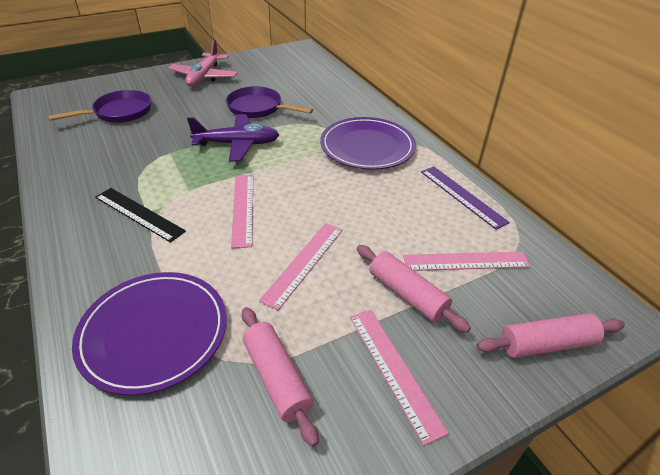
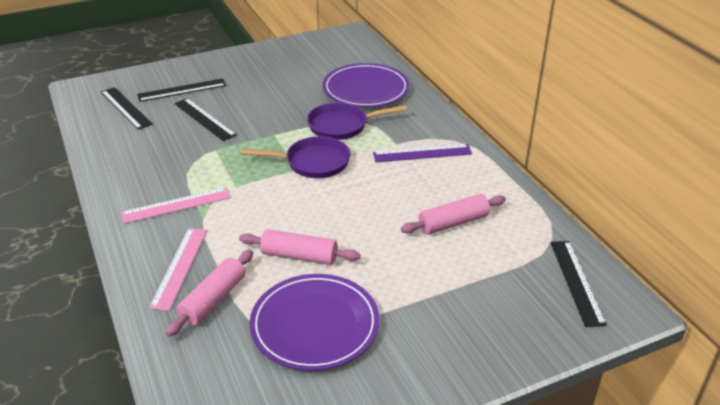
black ruler: [95,188,186,242] = 1 -> [101,87,153,130] [137,78,226,102] [174,98,237,141] [550,241,607,327] = 4
pink plane: [168,39,238,87] = 1 -> none = 0
pink ruler: [231,175,253,248] [259,223,343,310] [350,310,449,445] [403,252,530,271] = 4 -> [121,187,231,224] [149,228,207,311] = 2
purple plane: [187,114,279,162] = 1 -> none = 0

